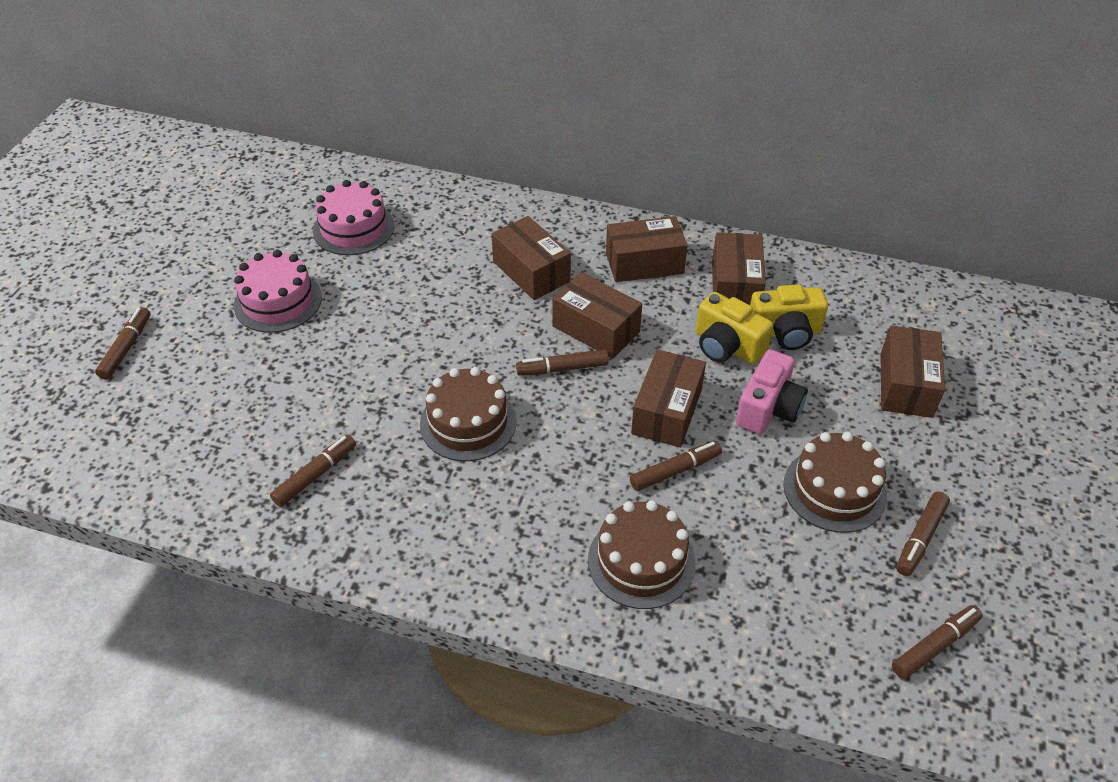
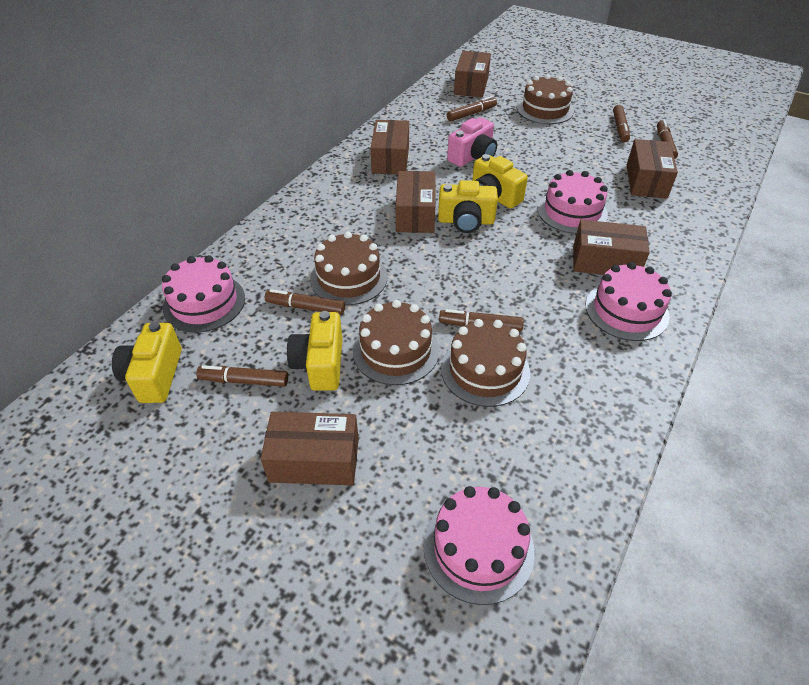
brown cake: [420,367,516,461] [588,500,696,609] [784,432,887,533] = 3 -> [310,231,387,305] [353,300,439,385] [441,319,530,407] [517,74,574,124] = 4
pink cake: [234,250,322,333] [313,180,394,255] = 2 -> [162,255,245,333] [423,486,535,605] [537,170,608,234] [586,262,672,341] = 4
yellow camera: [696,292,773,364] [750,284,828,350] = 2 -> [112,322,182,403] [287,311,343,391] [438,180,498,233] [472,154,528,209] = 4

